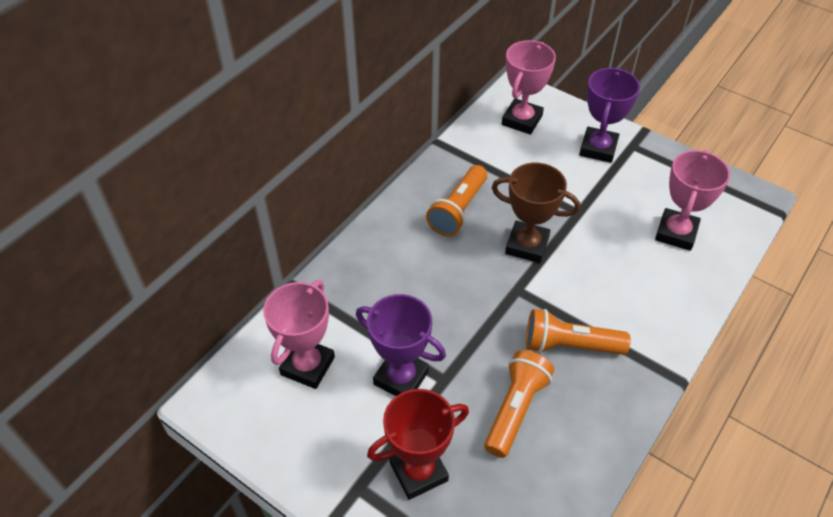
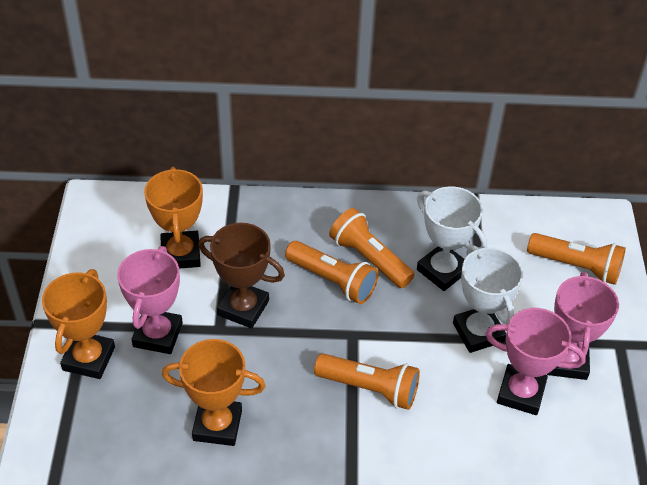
orange flashlight: [426,165,487,237] [484,350,554,458] [526,309,631,355] = 3 -> [285,241,378,304] [314,353,420,410] [329,208,415,288] [527,233,626,285] = 4
orange trophy: none = 0 -> [42,269,115,379] [144,167,203,269] [162,339,265,446] = 3
purple trophy: [356,294,446,396] [579,68,640,163] = 2 -> none = 0
red trophy: [367,389,469,500] = 1 -> none = 0
white trophy: none = 0 -> [417,186,487,291] [453,245,523,353] = 2

